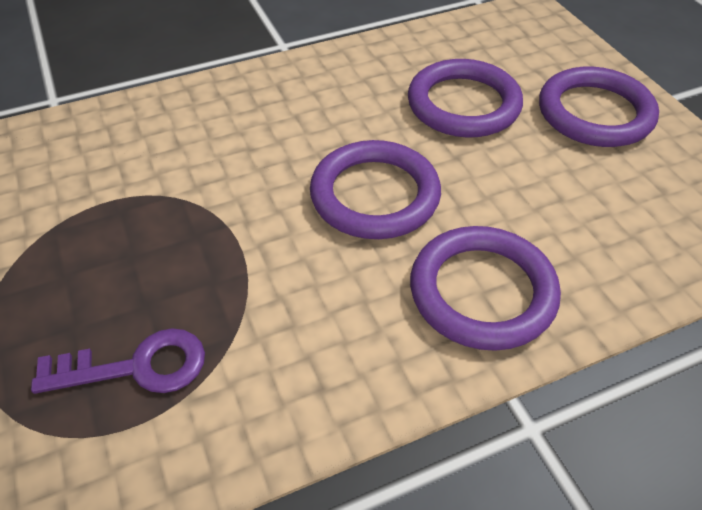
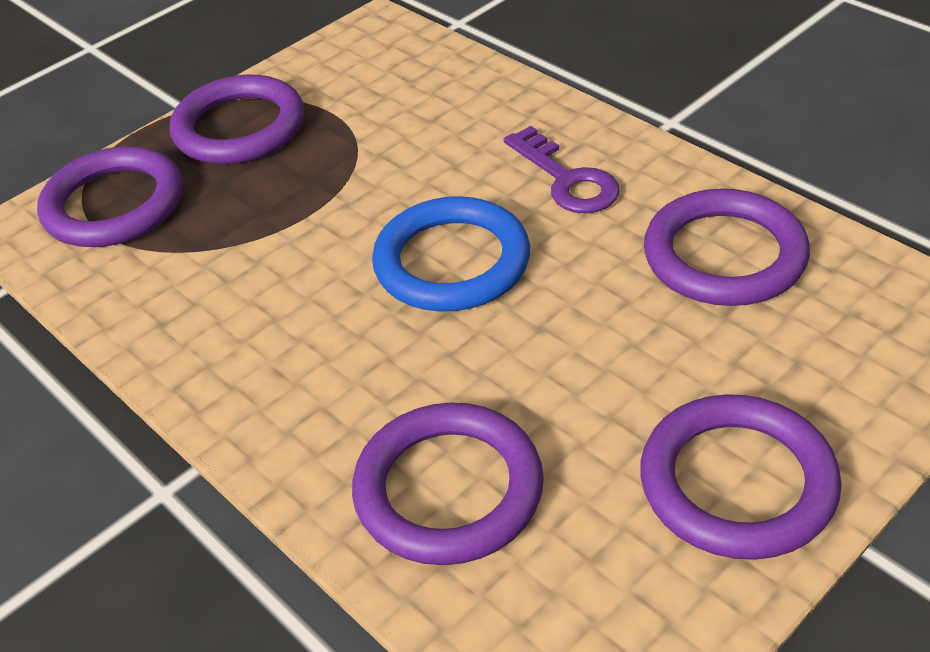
blue ring: none = 0 -> [372,196,530,312] = 1
purple ring: [310,140,441,239] [408,59,523,138] [410,226,561,351] [539,67,659,147] = 4 -> [37,146,183,247] [170,74,304,164] [352,402,544,565] [640,394,842,560] [644,188,810,306] = 5

